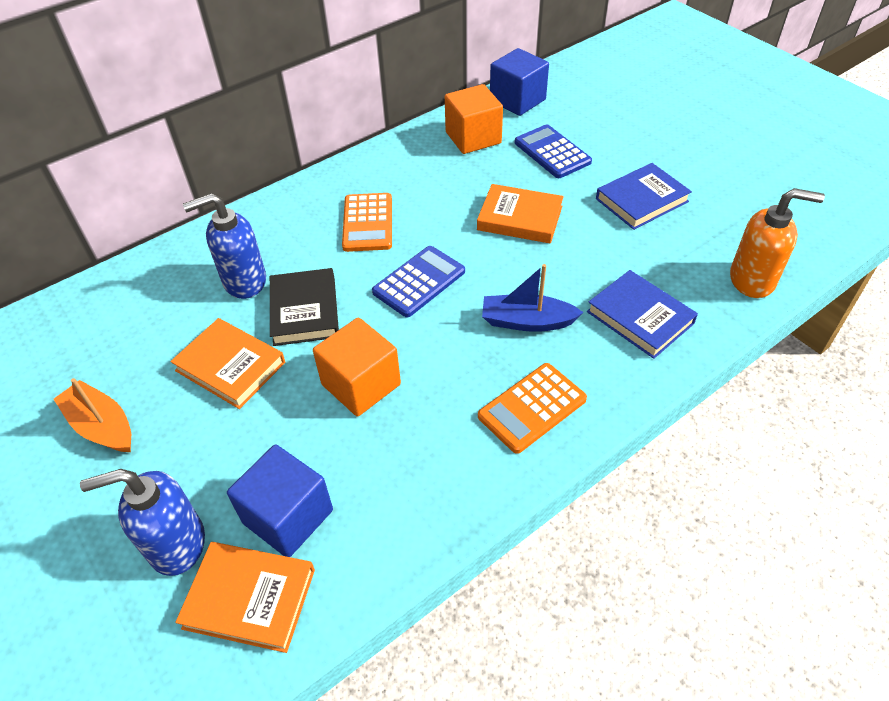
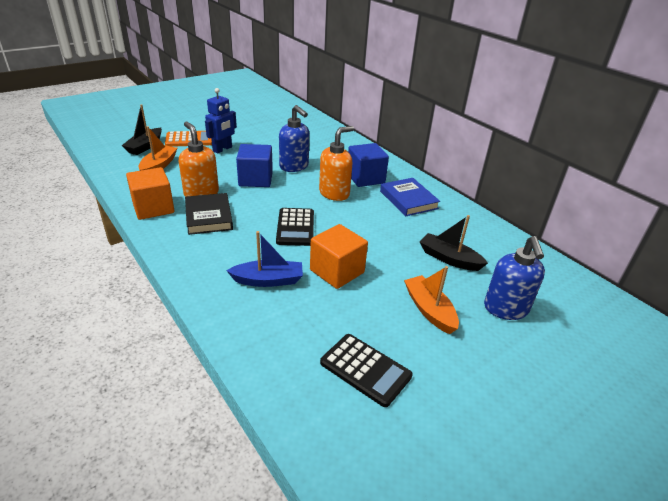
black boat: none = 0 -> [122,104,162,155] [420,215,488,271] = 2
black calculator: none = 0 -> [276,208,314,246] [320,334,413,407] = 2
blue book: [587,270,698,359] [596,163,692,230] = 2 -> [380,178,440,216] = 1
blue calculator: [372,246,465,317] [515,124,592,178] = 2 -> none = 0
blue robot: none = 0 -> [205,88,237,154] = 1
orange boat: [54,378,131,452] = 1 -> [138,126,177,171] [404,266,459,334] = 2
orange book: [170,318,285,409] [175,542,315,653] [477,184,564,244] = 3 -> none = 0
orange calculator: [342,193,392,252] [478,363,587,454] = 2 -> [165,131,212,147] = 1
orange soap dispenser: [730,188,825,298] = 1 -> [179,122,219,197] [319,126,354,201] = 2

